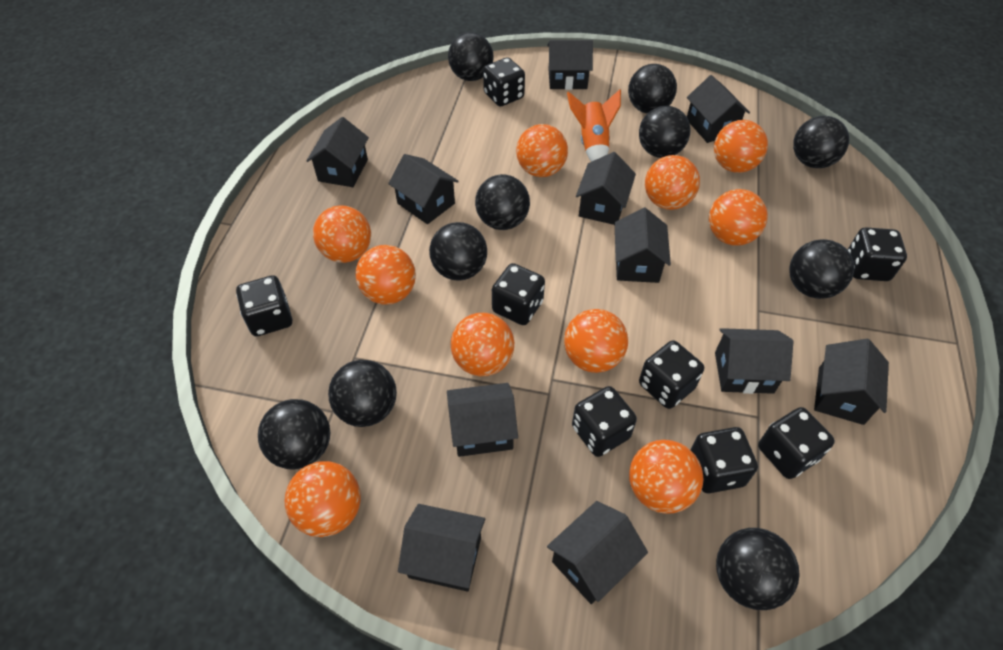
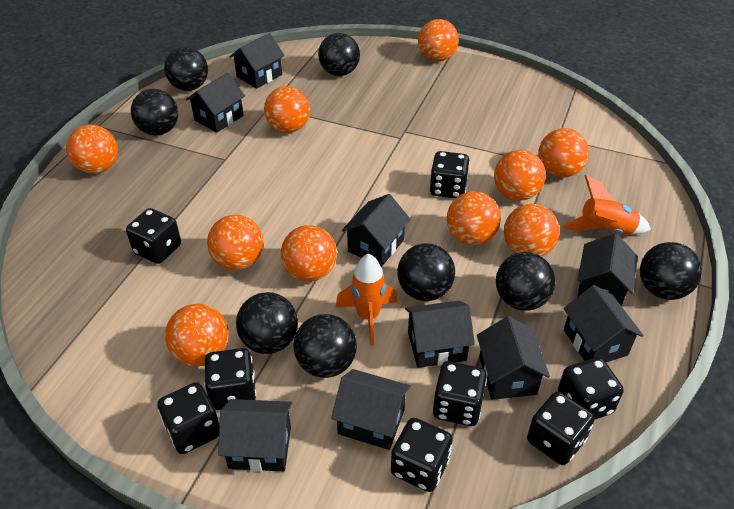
black ball: [258,399,330,470] [328,360,397,427] [429,222,487,280] [448,32,494,81] [475,174,530,230] [628,64,677,113] [639,106,690,158] [716,528,800,610] [789,239,854,299] [793,116,849,168] = 10 -> [131,89,178,136] [164,47,208,91] [236,292,298,354] [293,314,357,378] [318,33,360,76] [398,243,455,301] [496,252,555,311] [640,242,702,300] = 8
black house: [306,117,369,187] [388,154,459,224] [398,504,485,592] [447,383,518,457] [547,40,593,90] [547,501,648,604] [576,152,636,225] [615,208,671,283] [687,75,750,143] [715,328,793,394] [814,339,889,425] = 11 -> [186,73,245,133] [218,399,292,472] [230,33,285,89] [331,369,411,450] [342,194,411,267] [405,301,475,368] [477,316,550,400] [563,285,644,362] [577,233,638,306] = 9
orange rocket: [567,89,621,162] = 1 -> [336,254,397,346] [563,175,651,235] = 2

